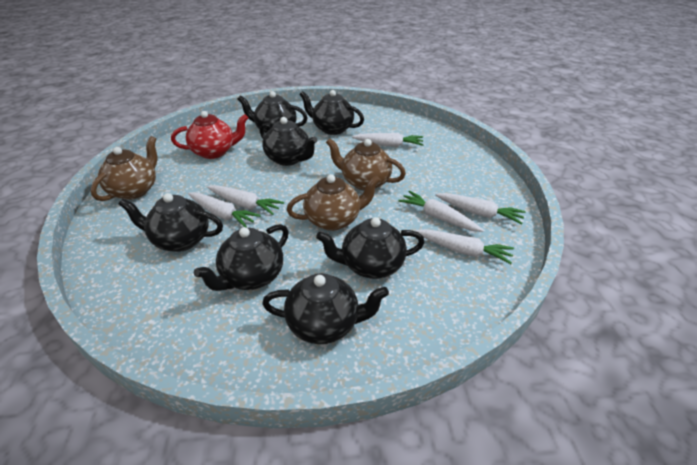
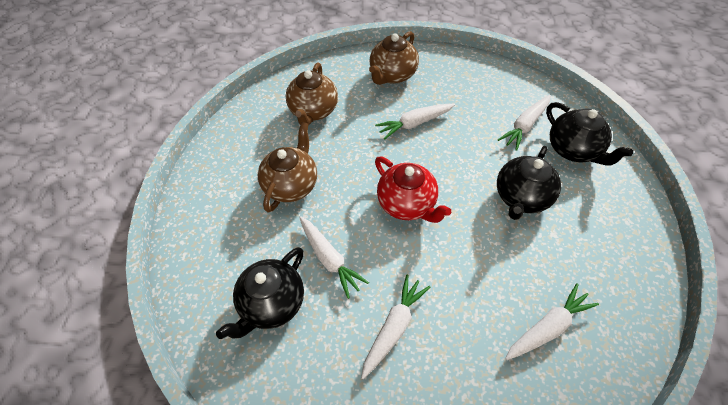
black teapot: [119,193,223,252] [194,224,289,291] [238,91,308,133] [260,117,317,166] [262,273,389,344] [299,90,364,135] [316,217,425,279] = 7 -> [216,247,304,339] [497,146,561,220] [546,102,633,165] = 3
white carrot: [188,192,260,228] [207,185,284,215] [352,133,424,147] [398,191,484,232] [415,229,514,264] [435,193,526,225] = 6 -> [299,216,369,299] [361,274,430,379] [375,104,455,140] [498,95,551,151] [505,283,599,360] = 5

